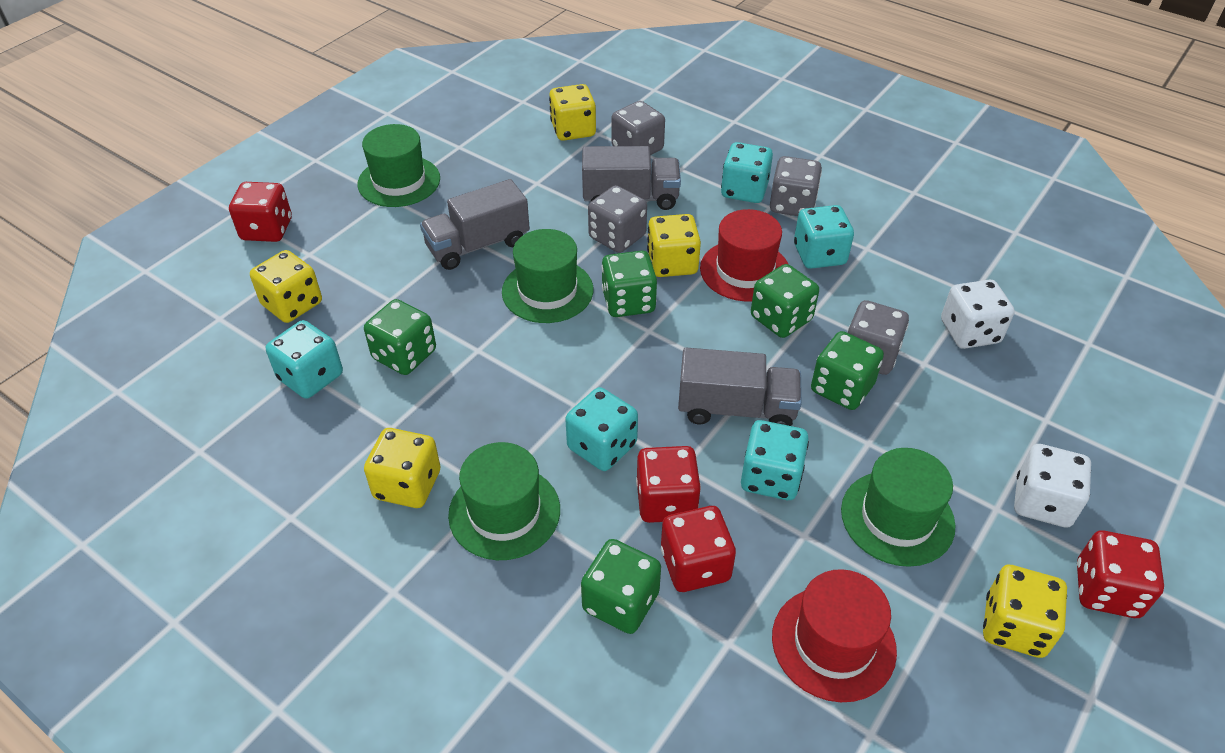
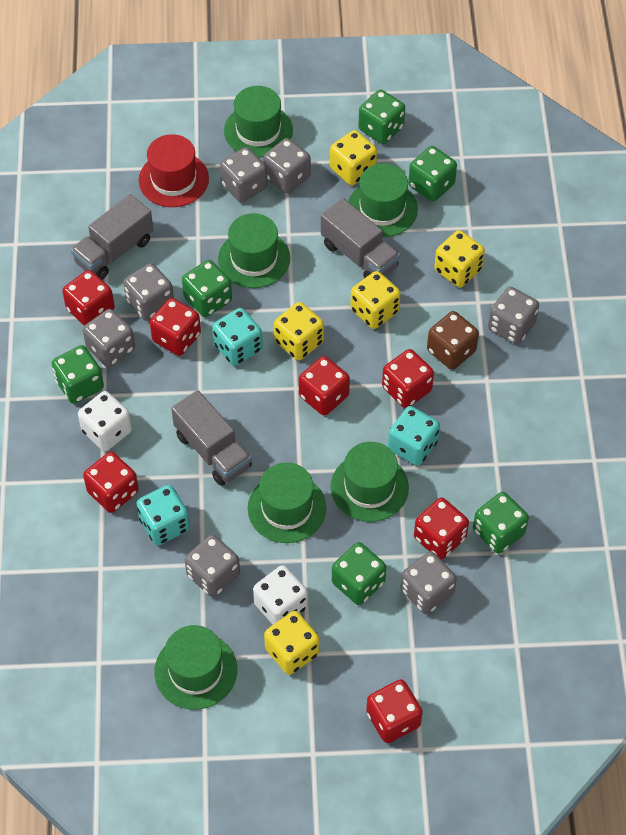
brown dice: none = 0 -> [427,311,479,370] = 1
green dice: [364,299,436,375] [581,539,661,634] [602,251,657,317] [751,264,819,338] [811,331,884,410] = 5 -> [51,345,104,404] [182,260,232,317] [332,542,386,605] [358,89,405,144] [408,146,457,202] [473,492,529,554] = 6
green hat: [358,124,440,207] [448,442,560,560] [502,229,593,323] [841,448,956,567] = 4 -> [154,625,237,710] [218,213,290,288] [224,86,293,158] [248,462,326,543] [331,442,409,522] [348,164,418,237] = 6
grey dice: [588,185,647,253] [611,101,665,155] [770,156,822,216] [847,300,909,375] = 4 -> [83,309,135,367] [123,263,174,321] [185,534,240,597] [220,147,268,203] [263,138,311,194] [401,551,457,614] [488,287,539,344] = 7
red dice: [229,182,292,242] [636,446,701,523] [661,506,736,592] [1077,530,1164,618] = 4 -> [62,270,115,326] [83,452,139,513] [150,298,201,356] [299,356,350,416] [366,679,423,743] [382,349,434,408] [414,498,469,560] = 7
red hat: [700,209,789,302] [772,569,897,702] = 2 -> [139,134,209,207] = 1
turquoise dice: [266,320,343,399] [565,387,638,471] [721,142,773,203] [741,420,809,500] [794,205,854,269] = 5 -> [136,485,190,545] [212,308,263,366] [388,406,440,466] = 3

